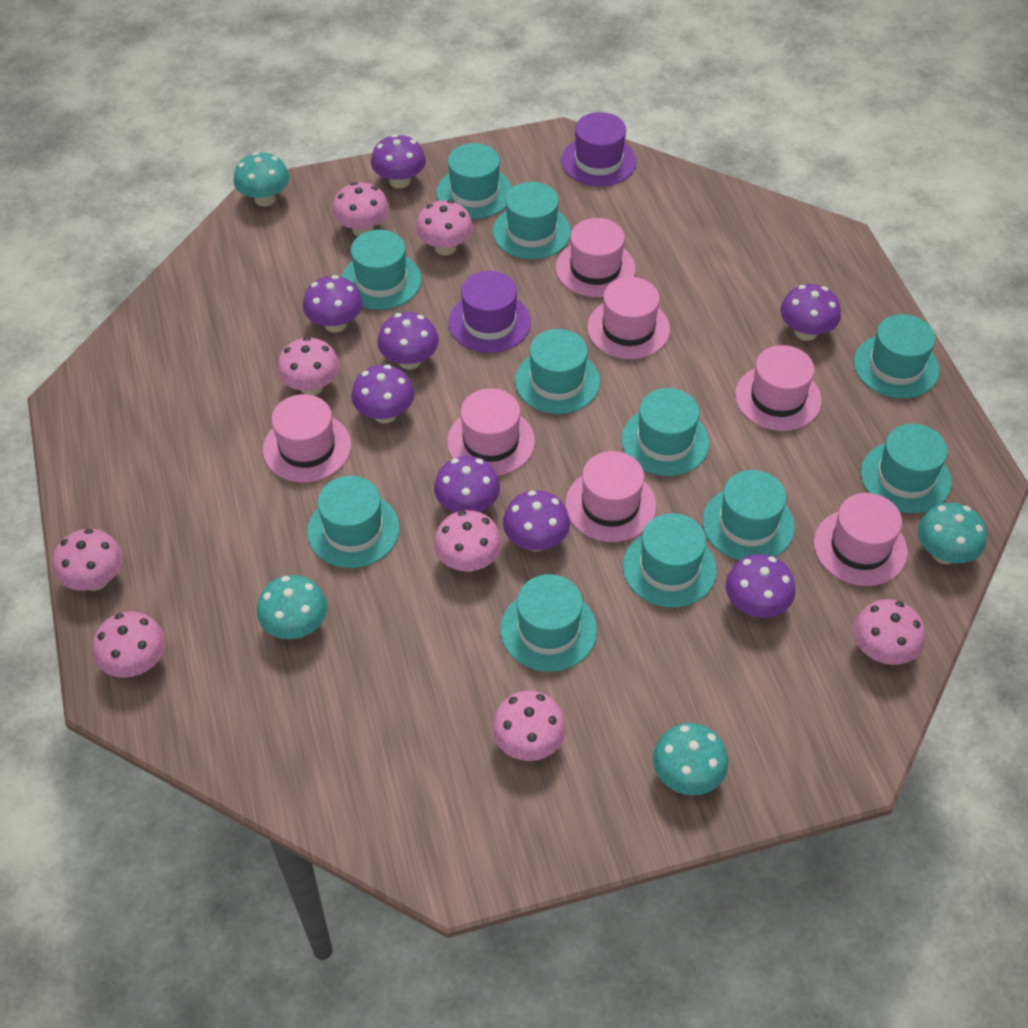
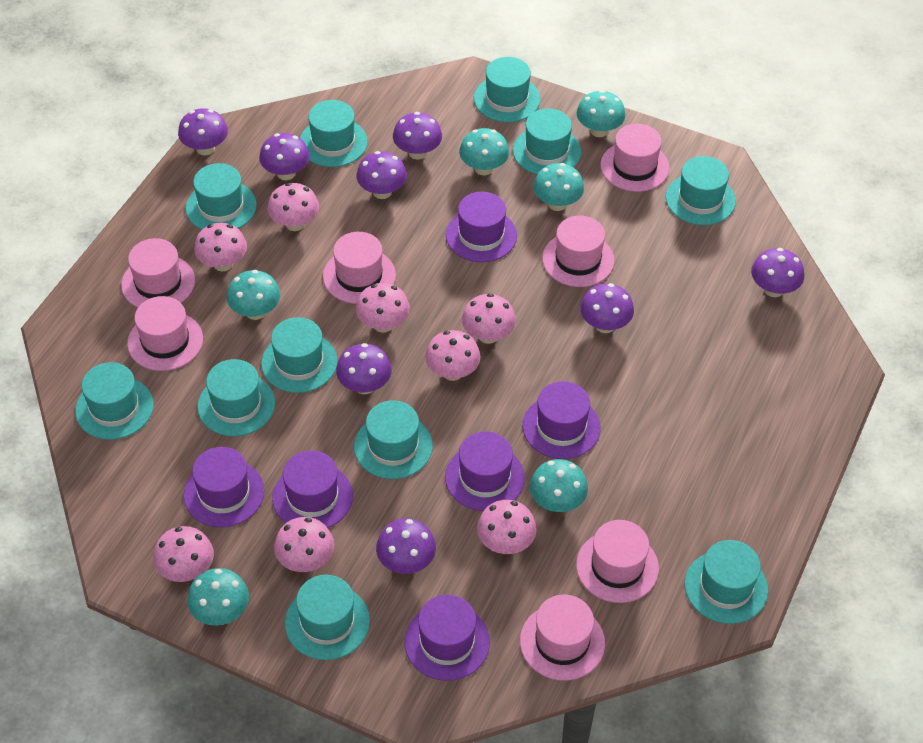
purple hat: [448,271,531,353] [561,112,636,186] = 2 -> [184,447,264,527] [272,451,353,528] [404,595,490,681] [445,431,525,511] [446,192,517,262] [523,381,600,459] = 6
turquoise mushroom: [234,152,290,206] [257,575,327,639] [653,723,728,795] [918,503,987,564] = 4 -> [188,568,249,626] [227,270,280,320] [459,128,509,175] [530,459,588,512] [533,163,584,211] [577,90,626,137] = 6

